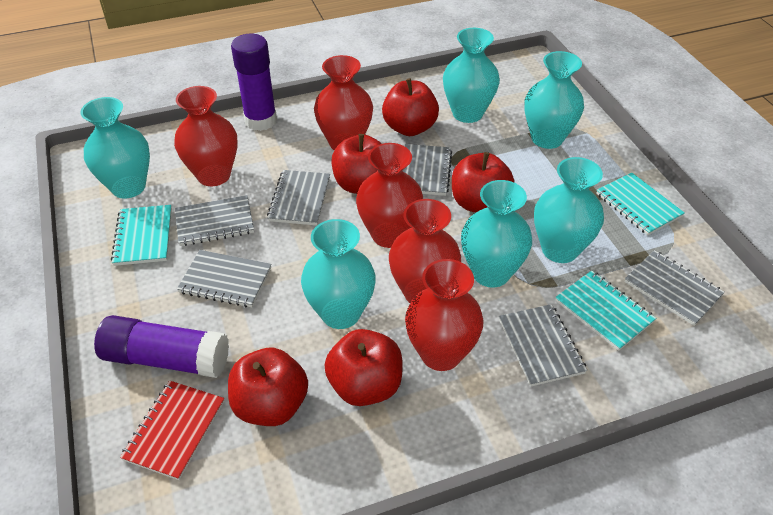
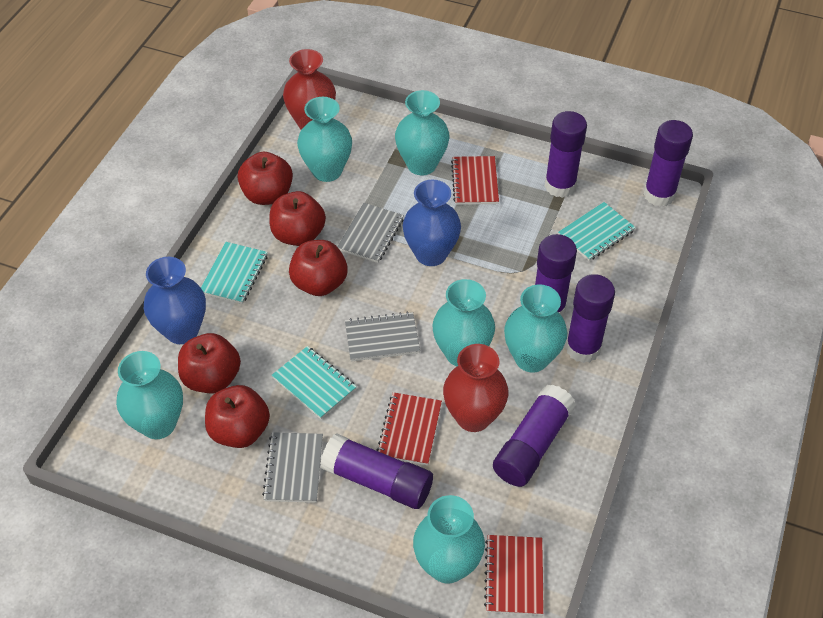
blue vase: none = 0 -> [144,257,206,344] [403,180,461,266] = 2
grey notebook: [175,195,254,246] [177,250,272,308] [267,170,330,226] [402,144,452,196] [499,304,587,387] [625,250,725,326] = 6 -> [262,432,323,503] [337,203,404,263] [345,312,420,362] = 3
purple glue stick: [94,315,229,378] [231,34,277,131] = 2 -> [320,433,433,509] [493,384,576,487] [535,234,577,317] [544,111,587,198] [565,274,615,363] [644,120,693,207] = 6
red notebook: [120,381,224,480] = 1 -> [377,392,442,465] [451,156,499,205] [484,535,544,615] = 3
red vase: [174,86,238,186] [314,55,373,150] [356,143,423,248] [389,199,461,303] [405,259,484,371] = 5 -> [283,49,336,130] [443,344,509,432] = 2

